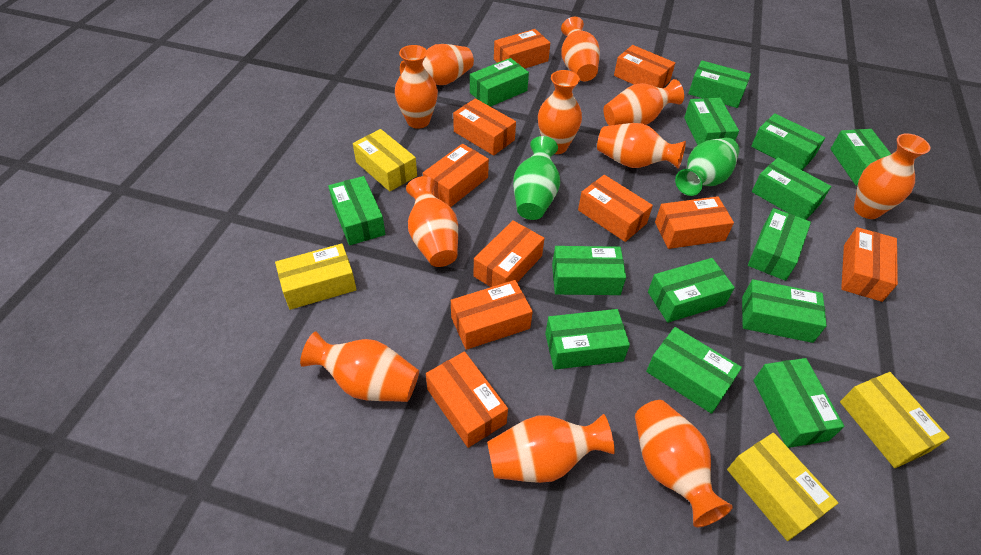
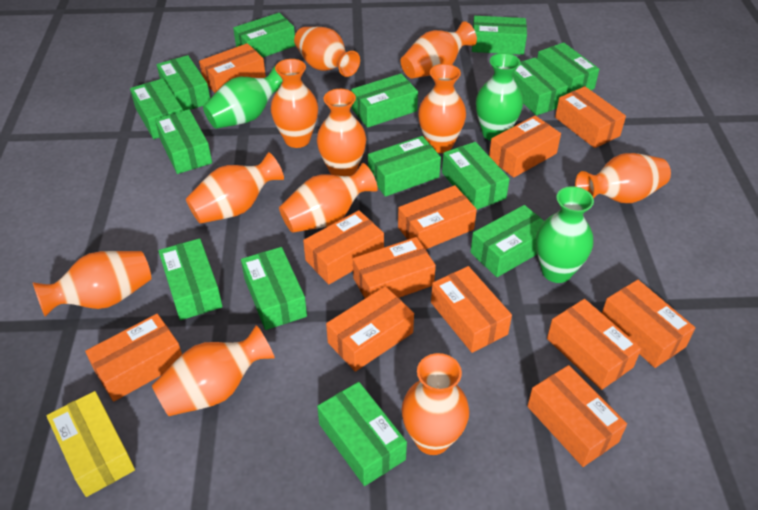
green vase: [513,136,560,220] [675,138,739,196] = 2 -> [203,66,283,129] [476,53,523,141] [536,186,594,283] = 3
orange box: [423,144,489,207] [426,351,508,448] [451,280,533,350] [453,98,516,156] [474,220,545,287] [494,29,550,69] [578,175,653,242] [614,45,675,88] [655,196,734,249] [841,227,898,302] = 10 -> [85,314,182,402] [199,43,266,93] [303,210,384,284] [326,286,414,372] [353,237,436,298] [398,185,477,249] [431,266,512,353] [489,116,561,178] [527,365,627,467] [547,299,642,390] [555,86,626,148] [602,280,695,368] = 12
yellow box: [275,243,357,310] [353,129,417,192] [727,433,838,541] [840,372,950,468] = 4 -> [46,391,135,497] = 1

